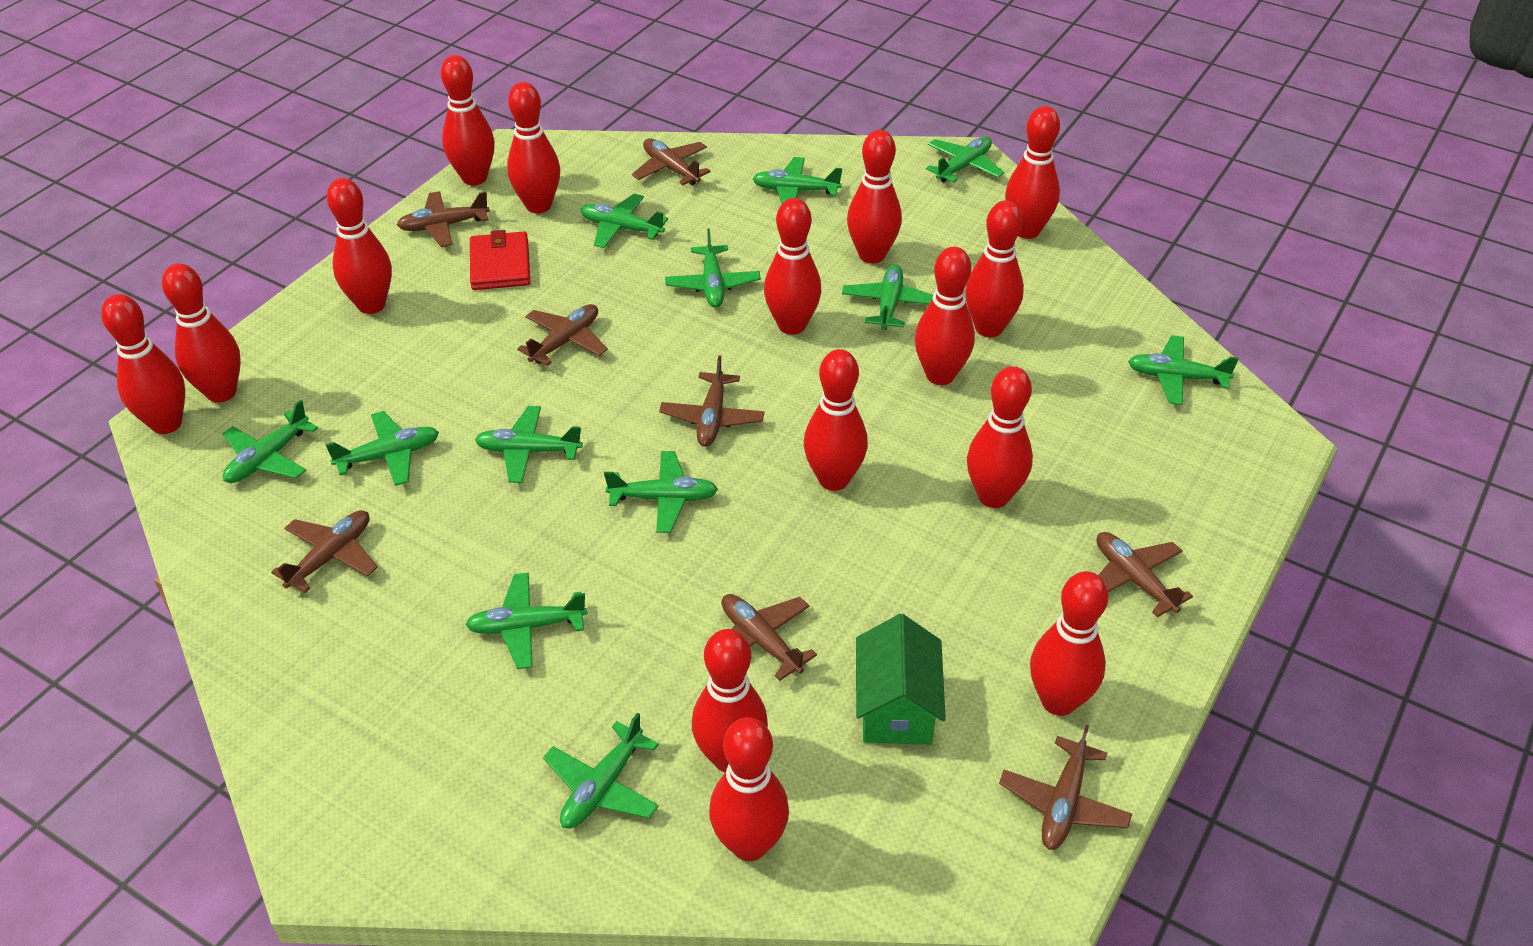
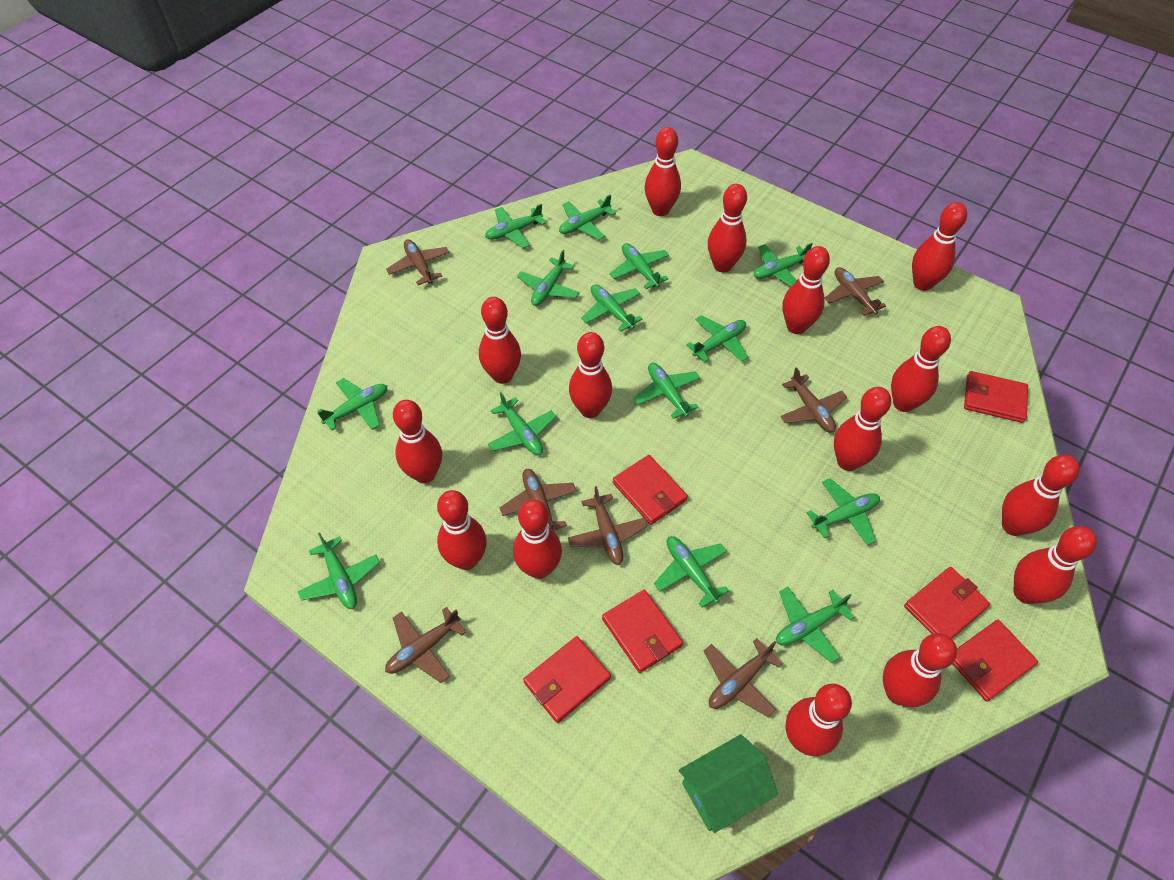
brown plane: [271,510,378,593] [397,191,490,247] [517,304,608,366] [632,138,711,185] [659,355,765,447] [721,594,817,681] [999,725,1132,850] [1096,532,1193,617] = 8 -> [385,607,466,683] [386,239,450,285] [499,469,577,532] [568,486,648,565] [704,638,783,717] [780,367,847,433] [824,267,886,316] = 7
green plane: [222,400,318,483] [325,411,439,486] [465,573,588,669] [475,406,583,483] [543,712,659,829] [580,194,668,248] [604,451,718,533] [665,228,761,308] [752,157,842,204] [842,264,933,330] [926,136,1004,183] [1128,335,1239,405] = 12 -> [297,533,380,609] [317,378,387,431] [485,204,546,248] [488,392,556,455] [517,250,580,306] [559,195,616,240] [581,285,643,332] [610,243,669,289] [633,363,700,419] [654,536,729,607] [686,315,748,362] [754,243,812,287] [776,587,854,663] [806,479,880,546] = 14
red wallet: [470,230,530,290] = 1 -> [523,636,611,723] [602,590,683,673] [613,455,688,525] [904,567,990,639] [953,620,1038,701] [964,371,1028,423] = 6

